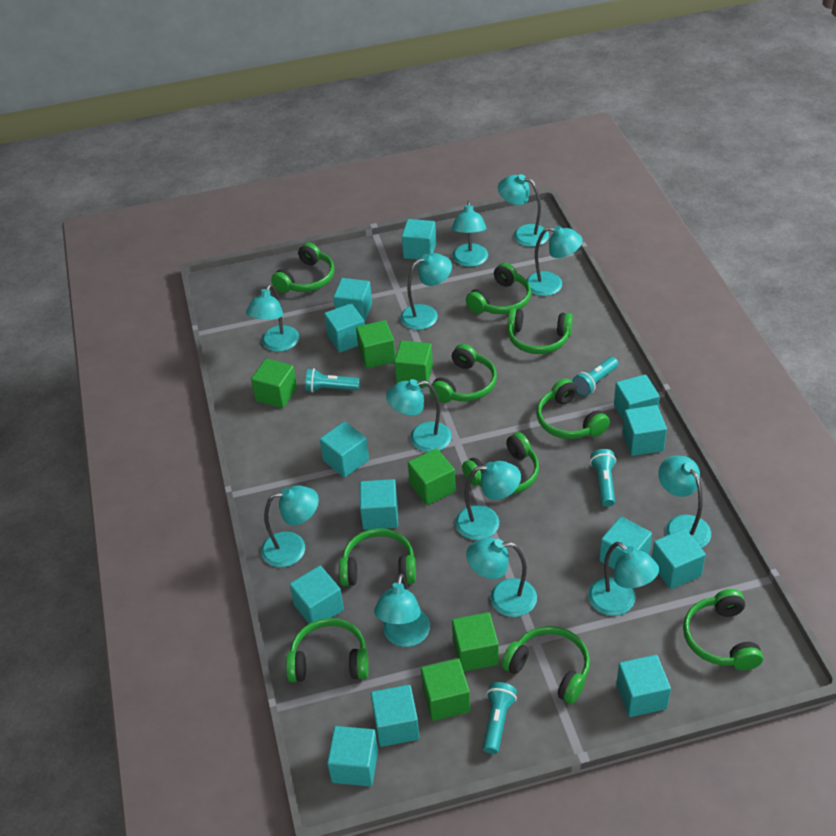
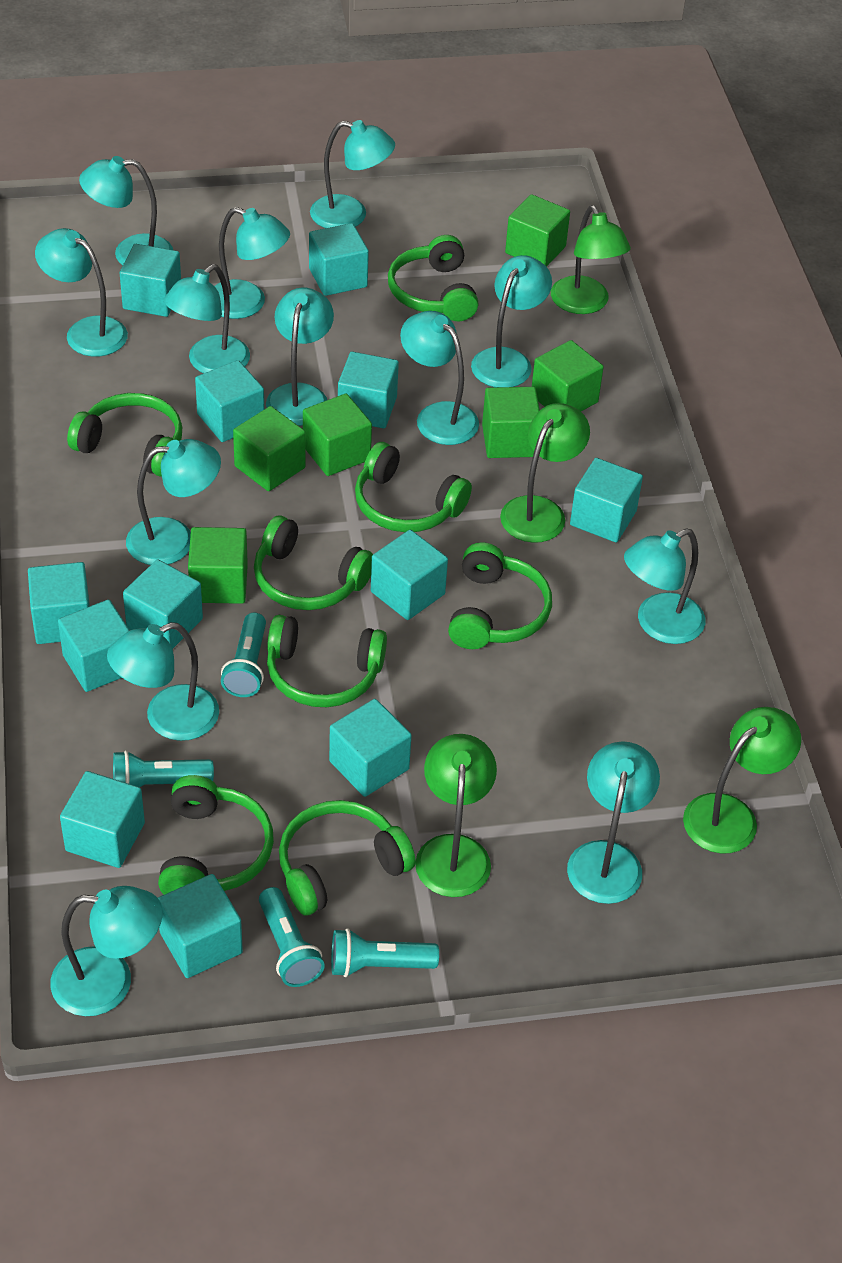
green headphones: [271,242,334,293] [286,618,369,682] [339,528,416,586] [430,344,497,403] [462,432,539,494] [466,263,531,314] [501,626,590,704] [507,308,573,354] [536,378,610,439] [683,589,763,670] = 10 -> [67,393,182,477] [158,775,274,895] [254,516,373,610] [267,615,387,707] [279,800,416,915] [355,442,472,532] [388,235,479,321] [448,542,552,649] = 8
green lamp: none = 0 -> [415,734,497,897] [500,403,590,543] [551,205,631,314] [683,707,801,853] = 4
turquoise cube: [289,566,344,624] [320,421,369,478] [324,303,365,353] [327,726,378,786] [333,278,372,322] [360,479,398,530] [371,685,420,747] [402,219,436,259] [599,516,652,569] [614,375,660,421] [617,655,671,717] [623,405,667,456] [652,528,706,589] = 13 -> [28,562,90,644] [58,600,130,692] [60,771,145,868] [120,244,181,317] [123,559,203,649] [158,874,243,978] [195,360,264,442] [309,223,369,296] [329,699,412,797] [338,352,399,428] [371,530,448,620] [570,458,643,542] = 12
turquoise lamp: [246,284,299,352] [261,485,319,567] [374,573,430,647] [386,379,452,452] [400,253,452,330] [452,200,488,267] [455,461,521,540] [466,538,537,617] [498,174,549,247] [527,226,583,296] [588,542,659,616] [658,456,711,548] = 12 -> [35,228,128,357] [50,886,163,1016] [79,156,173,265] [107,622,219,741] [126,439,221,565] [164,264,250,373] [214,207,290,319] [266,287,334,426] [310,120,395,228] [400,311,479,445] [471,255,552,387] [567,741,660,904] [624,529,705,644] = 13

